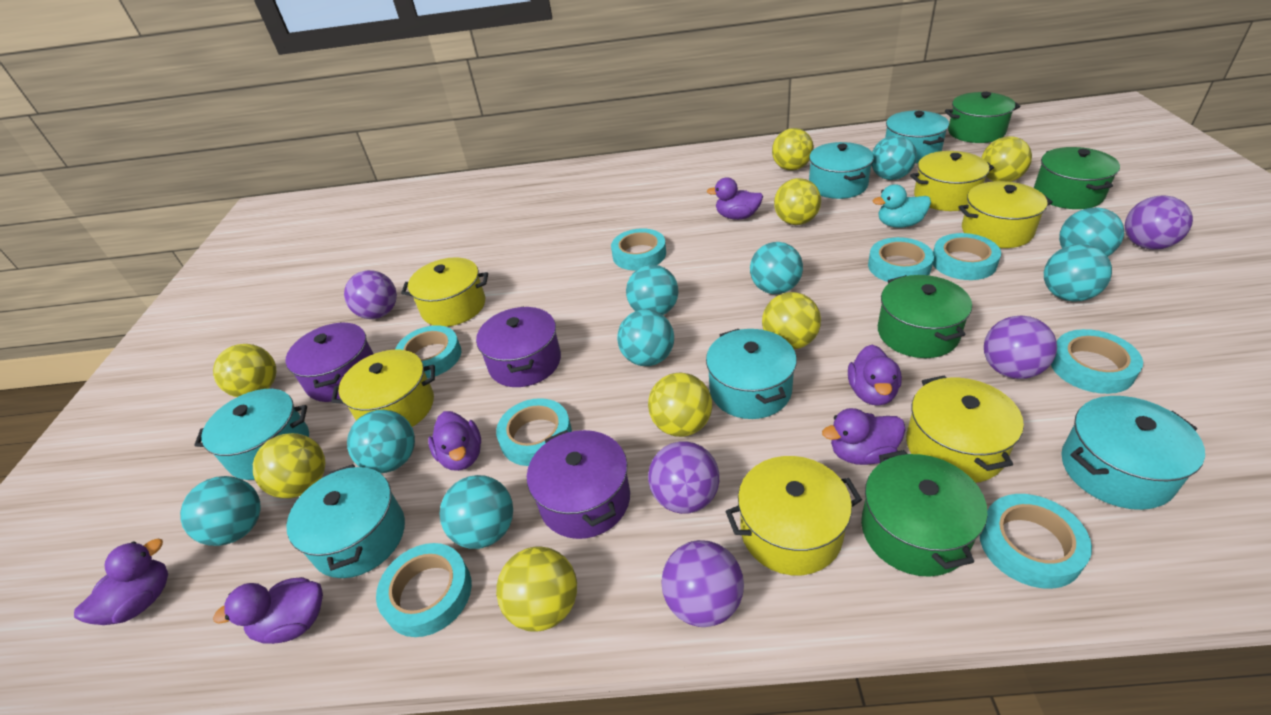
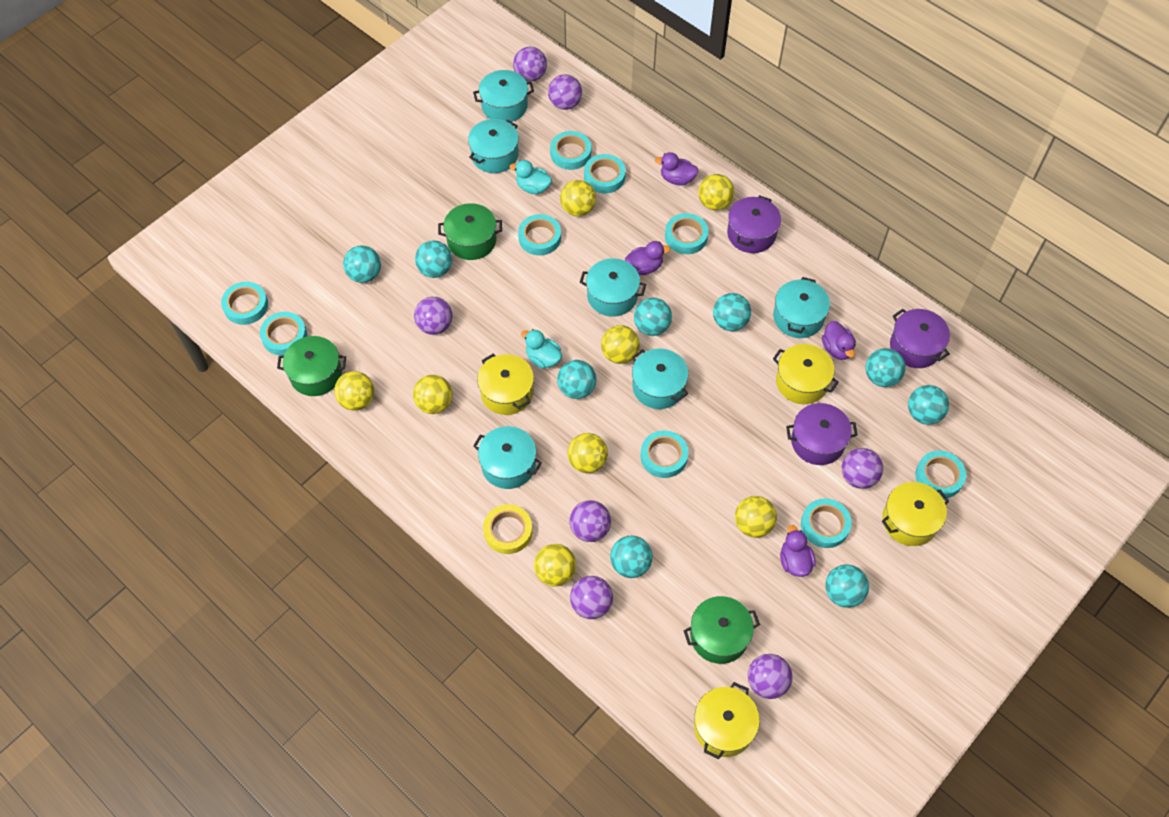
green pot: [861,450,988,577] [878,275,972,358] [945,92,1021,143] [1034,147,1120,209] = 4 -> [277,336,346,396] [438,203,502,260] [684,596,760,664] = 3
purple ball: [344,270,397,319] [648,441,719,514] [662,540,744,627] [984,316,1057,379] [1125,196,1193,250] = 5 -> [414,297,453,335] [513,47,547,82] [548,74,582,110] [569,500,611,542] [570,576,613,619] [748,654,793,699] [842,448,883,489] = 7
purple duck: [74,539,168,625] [213,577,323,644] [428,411,481,471] [707,177,763,220] [822,408,906,465] [848,345,902,406] = 6 -> [625,241,670,275] [655,152,698,186] [780,525,816,577] [822,321,856,360] = 4
turquoise duck: [873,184,931,228] = 1 -> [509,160,552,194] [521,329,562,369] = 2
turquoise tape: [376,543,472,637] [395,325,461,378] [496,398,572,466] [611,228,666,270] [868,237,934,282] [933,233,1001,280] [980,494,1092,589] [1051,329,1143,394] = 8 -> [221,282,268,325] [260,312,307,356] [518,214,561,255] [550,131,591,170] [584,154,626,193] [641,430,688,478] [665,213,708,254] [801,498,852,548] [915,451,966,499] = 9
yellow pot: [331,350,435,427] [401,257,488,327] [725,456,862,575] [906,375,1024,483] [910,151,994,211] [958,181,1053,248] = 6 -> [477,354,534,415] [694,682,760,759] [773,344,839,404] [882,482,949,546] = 4
yellow tape: none = 0 -> [483,504,533,554] = 1

